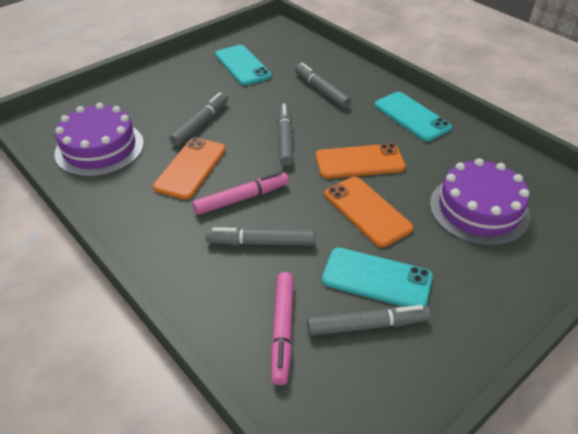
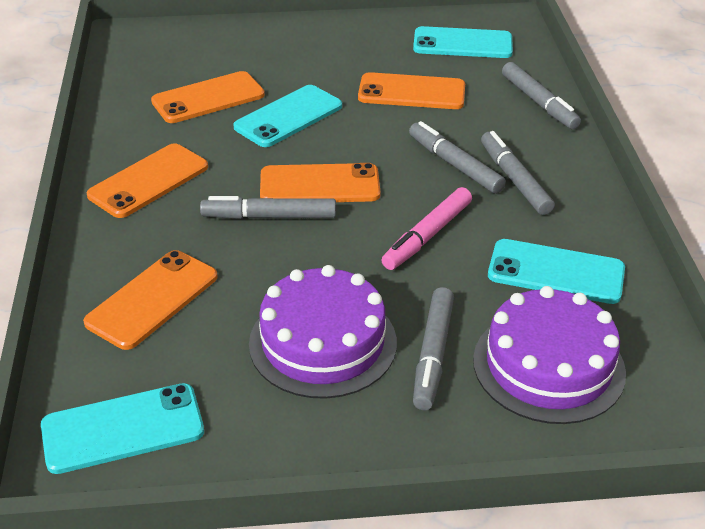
orange phone: [153,137,226,200] [316,143,406,179] [325,177,413,248] = 3 -> [83,250,218,350] [87,143,208,218] [151,71,265,123] [260,163,380,202] [358,72,465,109] = 5
pink marker: [193,172,289,215] [271,272,294,385] = 2 -> [382,187,472,270] = 1
turquoise phone: [215,45,271,86] [322,247,433,307] [374,92,452,141] = 3 -> [41,383,204,474] [233,85,342,147] [413,26,513,58] [488,239,625,304] = 4

